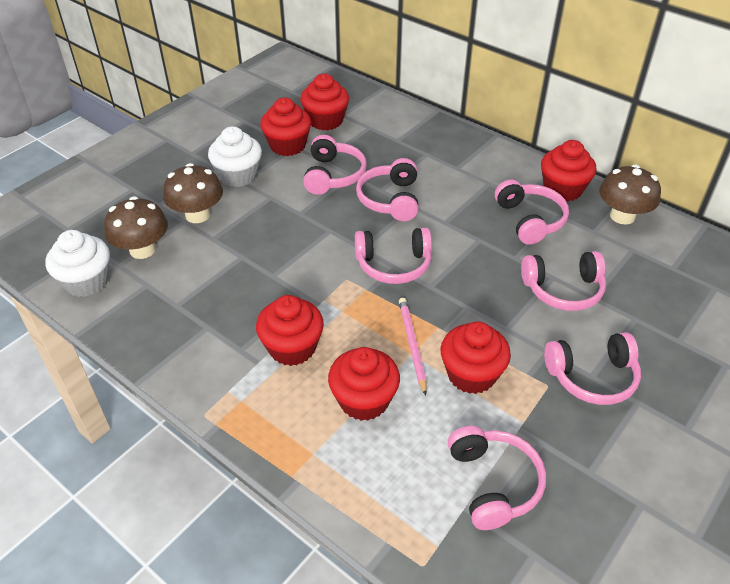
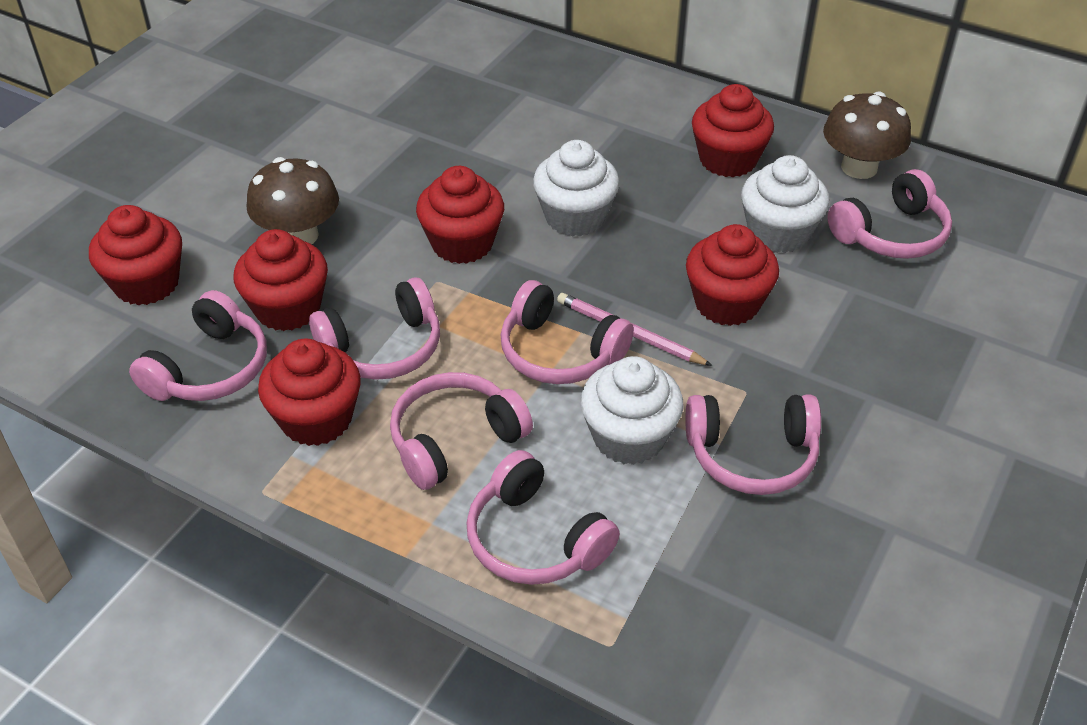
brown mushroom: [104,196,168,259] [163,163,223,223] [599,165,661,225] = 3 -> [246,157,339,244] [823,91,911,179] = 2
white cupcake: [45,230,110,297] [208,126,262,187] = 2 -> [533,140,620,237] [580,356,684,465] [741,155,829,253] = 3

